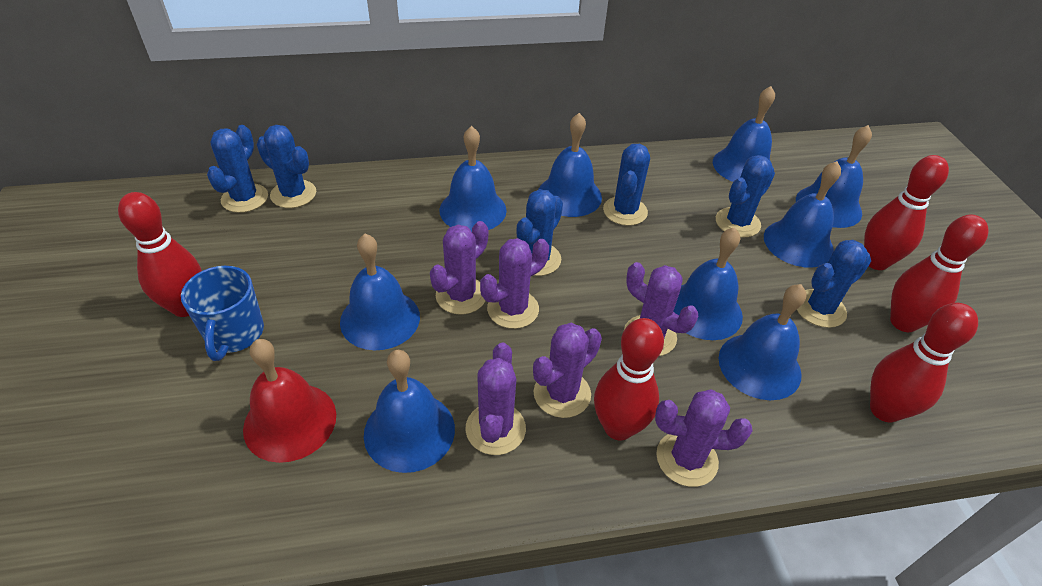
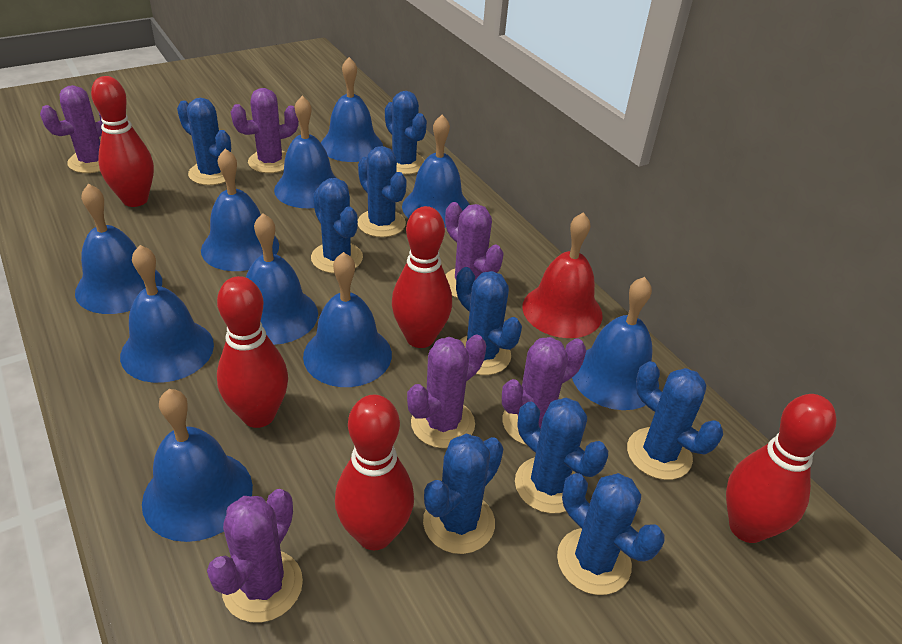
blue bell: [340,234,420,350] [364,350,455,473] [439,126,507,232] [538,113,602,217] [673,227,743,340] [713,86,775,182] [719,284,806,400] [764,161,841,268] [796,125,872,228] = 9 -> [75,184,162,314] [120,245,214,383] [142,389,253,542] [201,149,279,271] [246,213,318,345] [274,96,337,208] [303,252,392,387] [321,57,383,162] [402,115,470,228] [572,277,659,410] = 10
blue cactus: [207,125,268,213] [256,125,316,208] [517,189,563,276] [603,144,650,226] [716,155,775,237] [797,240,871,328] = 6 -> [177,98,231,185] [311,178,363,273] [358,146,407,237] [385,91,427,175] [423,434,503,554] [456,267,522,375] [515,397,608,514] [557,473,665,595] [627,361,723,480] = 9
blue mug: [181,266,264,361] = 1 -> none = 0

